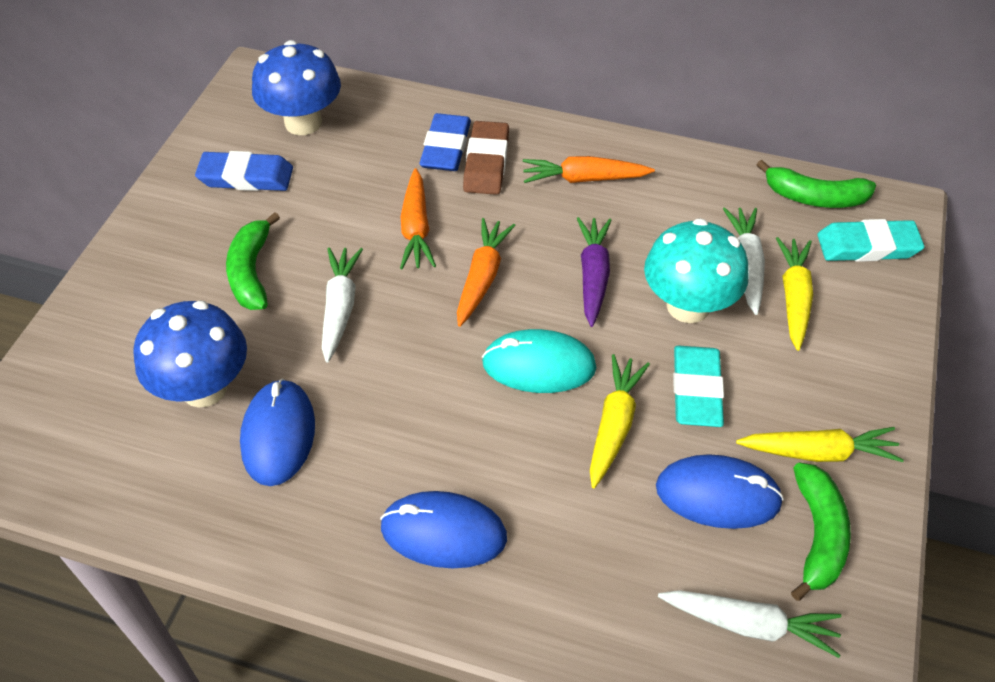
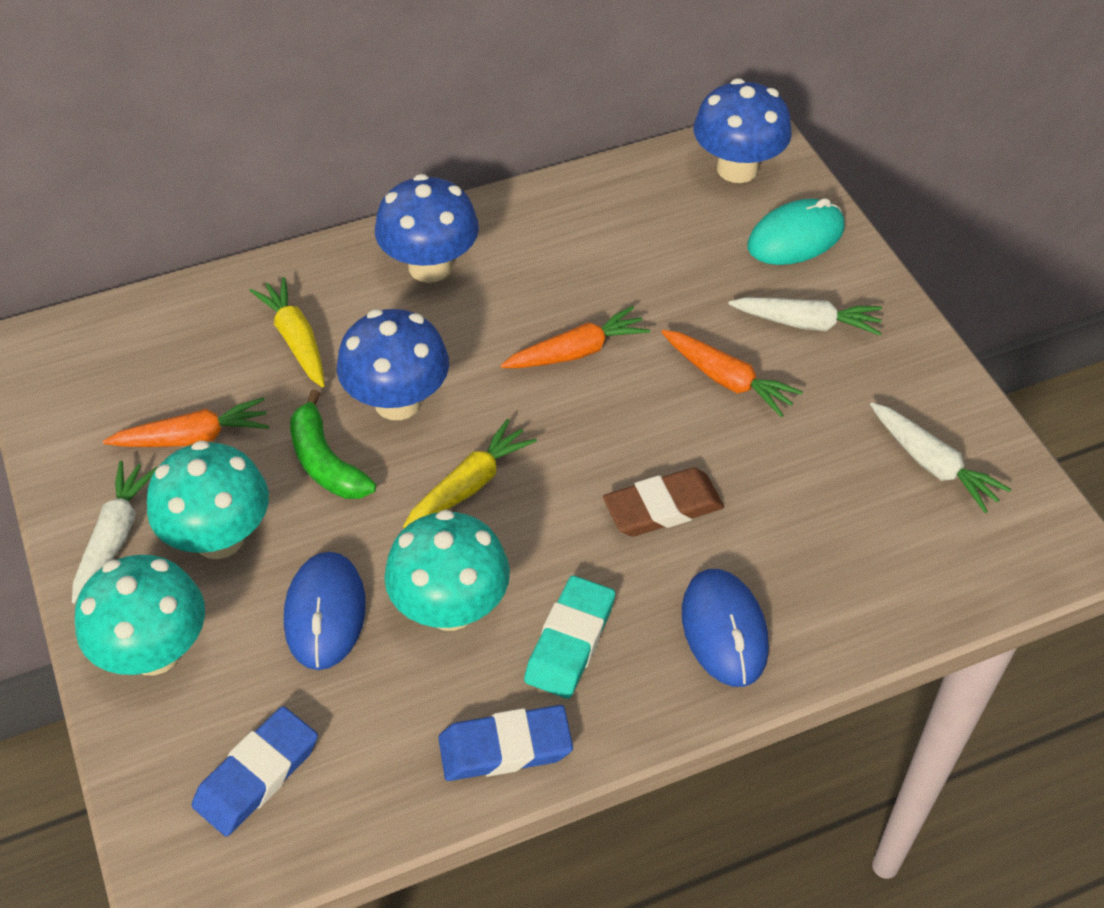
blue mouse: [240,379,315,486] [380,491,507,568] [656,454,784,529] = 3 -> [284,552,366,670] [682,569,769,687] = 2
blue mushroom: [133,301,247,408] [252,40,341,135] = 2 -> [337,309,449,420] [375,174,479,283] [694,78,792,183] = 3
green banana: [226,212,280,310] [756,160,876,208] [791,462,851,601] = 3 -> [290,390,376,499] = 1
purple carrot: [577,217,611,327] = 1 -> none = 0
turquoise eraser: [673,345,724,427] [817,219,925,262] = 2 -> [524,576,615,699] = 1
turquoise mushroom: [644,218,749,323] = 1 -> [75,555,205,675] [147,440,269,559] [384,510,510,631] = 3
yellow carrot: [590,354,650,488] [736,427,904,462] [776,237,813,351] = 3 -> [249,277,325,387] [403,419,537,528] = 2

